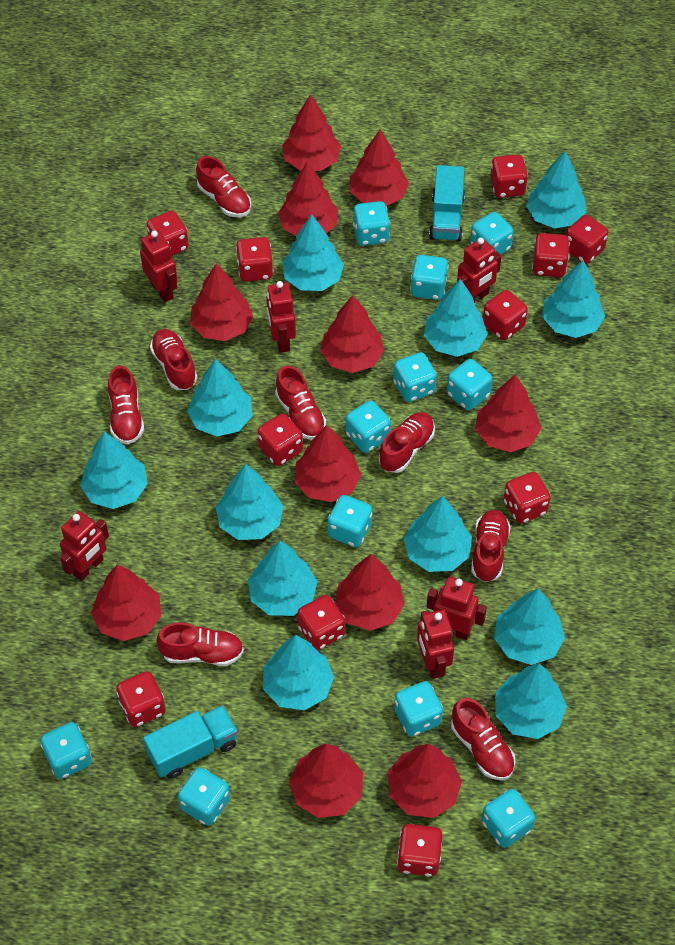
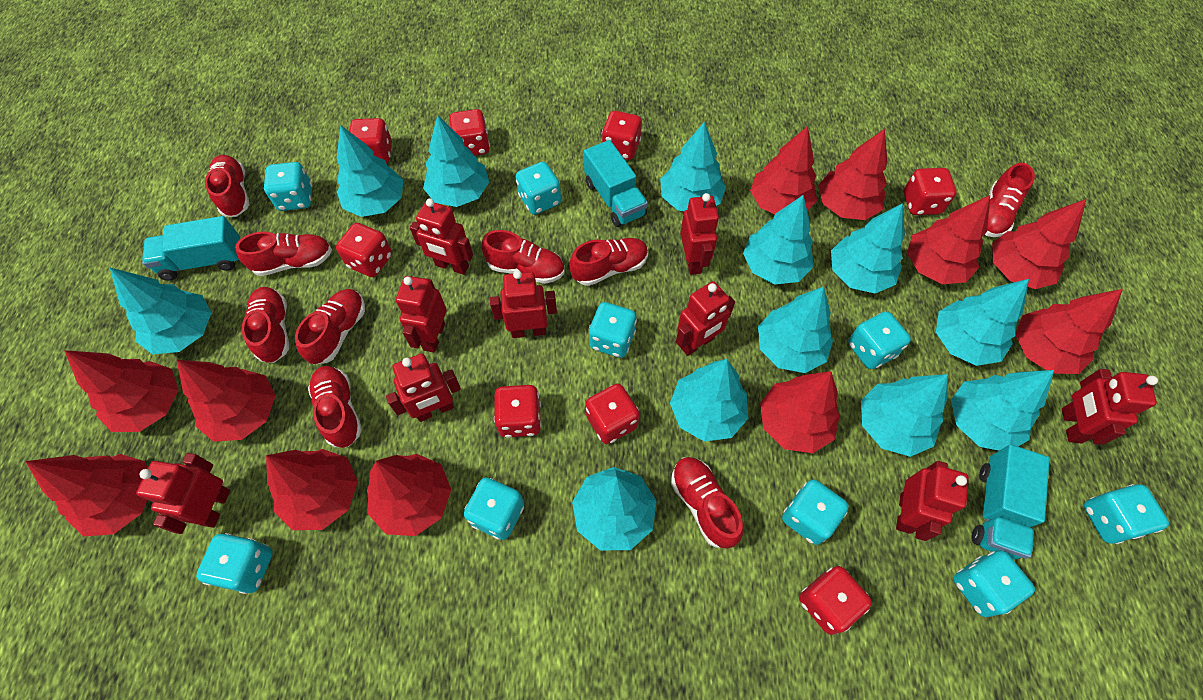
red dice: [116,671,166,727] [147,211,189,256] [236,237,273,282] [257,413,303,466] [298,595,345,650] [397,824,442,876] [483,290,528,340] [490,154,528,198] [504,472,551,524] [532,233,570,277] [566,215,608,264] = 11 -> [336,223,392,277] [349,118,392,163] [449,109,490,156] [494,385,542,438] [586,383,640,444] [602,111,642,160] [799,566,872,635] [904,168,957,215] = 8
red robot: [60,511,109,581] [140,230,178,303] [266,281,296,353] [417,610,454,679] [427,577,487,640] [457,238,501,303] = 6 -> [136,453,230,534] [386,354,461,422] [396,276,447,353] [410,199,473,275] [490,270,557,338] [676,281,735,356] [680,193,719,275] [896,461,969,541] [1062,369,1158,445] = 9
red shoe: [108,366,144,444] [150,329,197,390] [156,622,244,666] [196,156,251,217] [275,365,326,440] [379,412,435,473] [451,698,515,780] [471,510,511,582] = 8 -> [205,155,250,217] [235,232,332,276] [242,287,289,363] [295,289,365,364] [308,366,362,448] [481,230,565,284] [569,238,648,286] [671,457,743,549] [985,163,1035,237] = 9
turquoise dice: [40,722,92,779] [178,767,230,826] [328,495,372,547] [346,400,391,453] [353,201,390,246] [393,352,437,402] [394,681,443,736] [410,255,449,300] [447,359,493,410] [470,212,514,255] [482,789,535,848] = 11 -> [196,533,273,594] [264,162,312,211] [464,477,524,540] [516,162,561,215] [588,302,637,358] [782,479,849,545] [848,311,911,369] [953,550,1035,617] [1084,484,1169,544] = 9
turquoise truck: [143,705,238,779] [429,165,465,241] = 2 -> [142,216,240,281] [584,140,648,227] [972,444,1050,559] = 3

